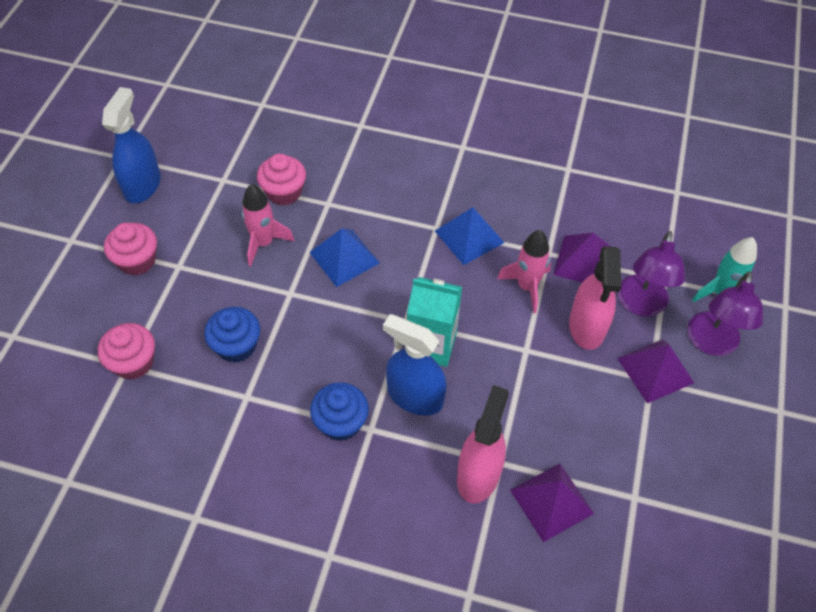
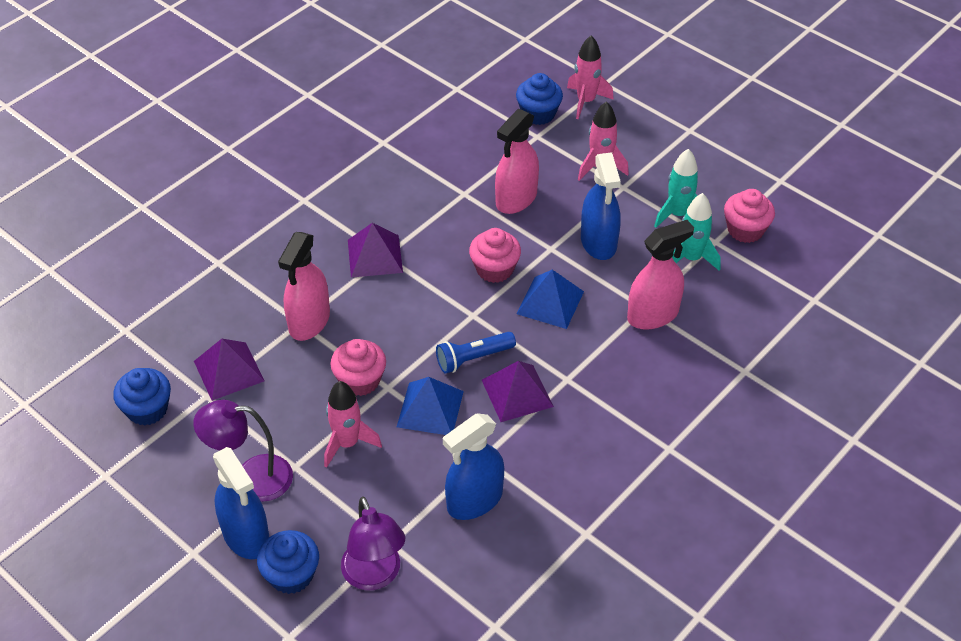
blue cupcake: [204,307,260,363] [310,382,369,441] = 2 -> [113,368,171,426] [257,530,319,594] [516,73,563,125] = 3
blue flashlight: none = 0 -> [436,332,516,374] = 1
blue spray bottle: [102,87,161,204] [383,314,447,416] = 2 -> [213,447,269,559] [443,413,504,520] [581,152,621,260] = 3
pink rocket: [242,184,294,267] [497,230,551,313] = 2 -> [324,381,382,468] [567,36,614,119] [578,101,629,181] = 3
pink spray bottle: [457,385,509,504] [569,246,621,350] = 2 -> [278,232,330,341] [495,109,539,214] [627,220,694,330] = 3
turquoise carton: [407,277,462,367] = 1 -> none = 0
turquoise rocket: [692,237,757,302] = 1 -> [654,149,698,228] [672,193,721,271] = 2

